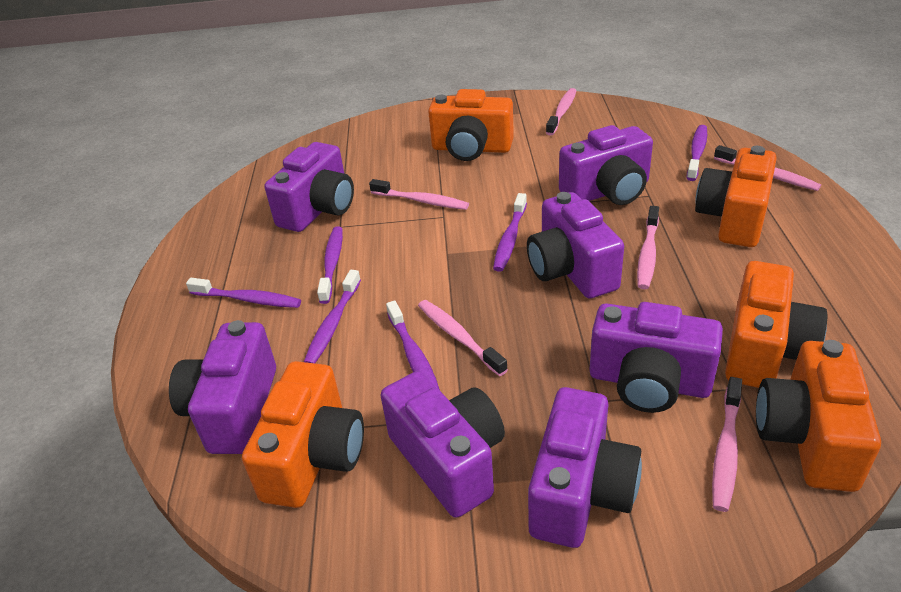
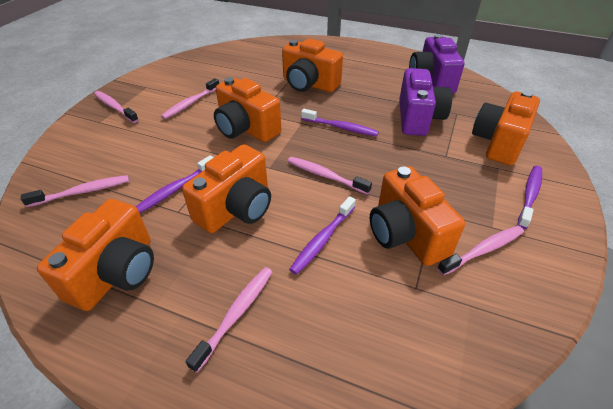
orange camera: [242,361,364,508] [428,89,514,161] [695,146,777,247] [725,261,827,388] [756,340,881,492] = 5 -> [37,199,154,311] [182,144,271,233] [214,77,281,142] [282,39,343,92] [370,166,465,266] [472,91,540,165] = 6
purple camera: [169,320,276,454] [265,142,354,232] [381,371,505,518] [527,192,624,299] [528,387,642,548] [559,125,653,205] [590,302,723,413] = 7 -> [399,68,453,136] [409,34,465,94] = 2
purple toothbrush: [186,278,301,308] [304,270,361,363] [317,226,343,304] [386,301,440,390] [493,193,527,272] [687,125,707,181] = 6 -> [136,155,214,213] [289,196,356,275] [301,109,379,137] [517,166,542,229] = 4

